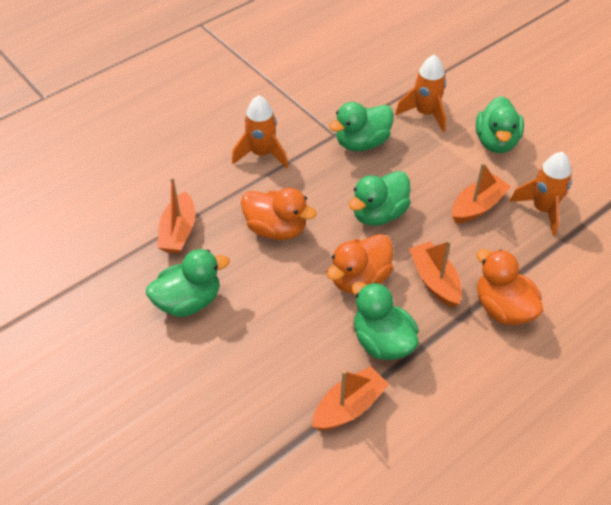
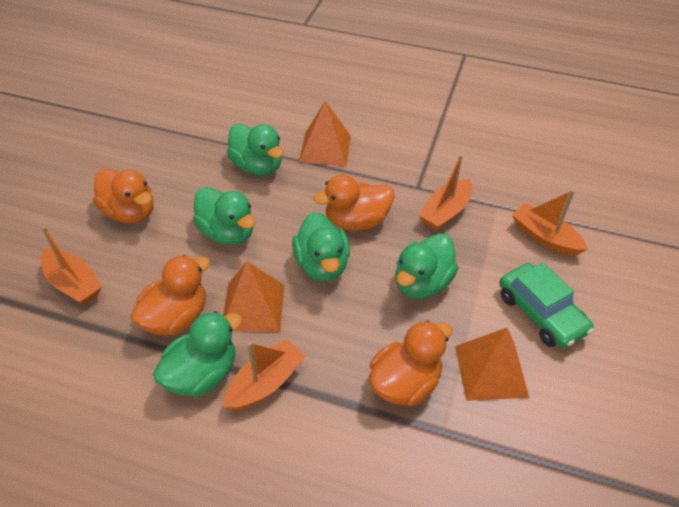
green car: none = 0 -> [499,263,594,349] = 1
orange duck: [241,188,316,240] [326,234,393,294] [476,249,543,325] = 3 -> [93,169,154,224] [131,255,210,335] [313,174,394,231] [369,320,453,406] = 4
orange pyramid: none = 0 -> [223,261,285,332] [299,101,351,166] [455,328,529,401] = 3
orange rocket: [232,95,288,169] [395,55,446,132] [509,152,572,236] = 3 -> none = 0

